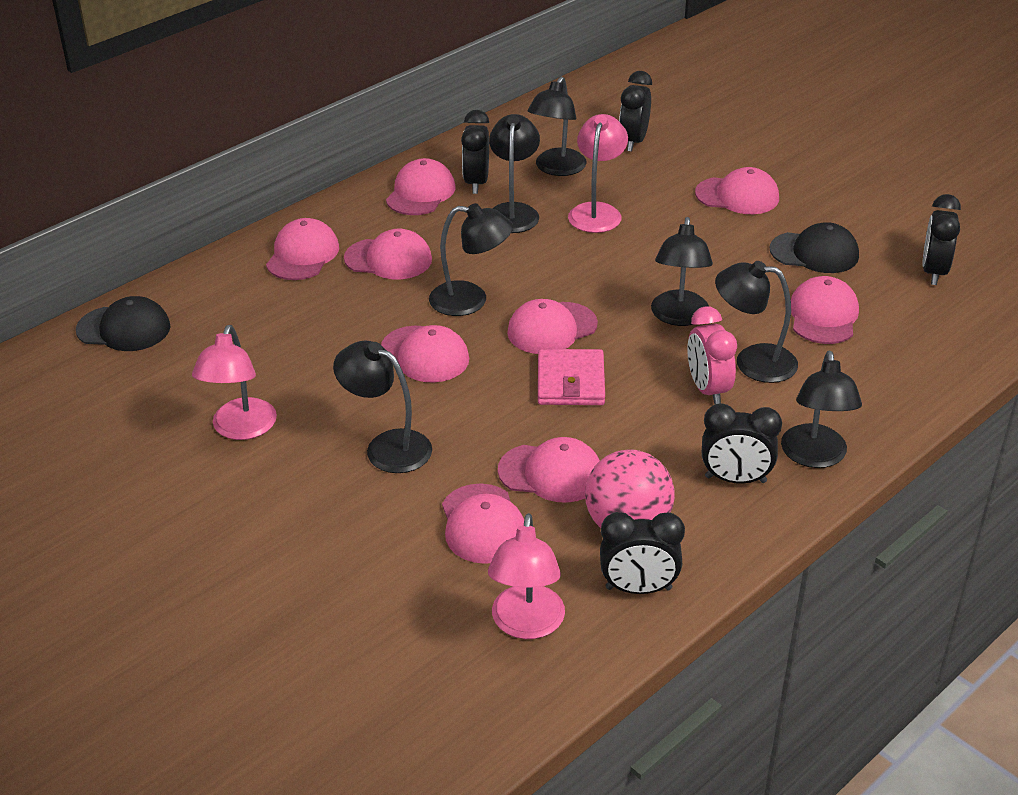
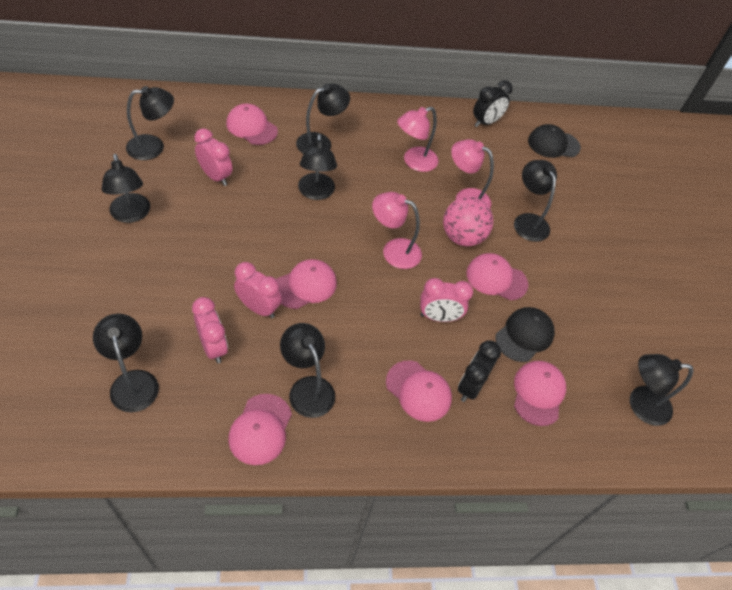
black clock: [461,110,489,194] [600,512,685,594] [619,71,652,152] [702,403,782,484] [922,194,961,285] = 5 -> [458,340,501,402] [473,80,513,127] = 2
black lamp: [333,341,432,473] [429,203,513,316] [489,114,540,233] [527,76,587,176] [651,217,713,326] [715,261,798,383] [781,351,862,468] = 7 -> [93,314,159,412] [102,154,150,223] [126,86,174,160] [280,323,335,418] [296,84,350,154] [298,134,337,200] [514,160,557,242] [630,354,693,426] = 8
pink cap: [266,218,339,280] [344,229,432,279] [381,325,469,382] [386,158,455,215] [442,483,524,564] [498,437,600,503] [507,299,598,354] [695,167,779,214] [791,276,859,344] = 9 -> [226,104,278,145] [228,394,292,465] [276,259,337,309] [386,360,452,422] [466,253,528,300] [514,361,566,426] = 6
pink clock: [687,306,737,404] = 1 -> [192,297,228,363] [194,128,232,186] [234,262,282,318] [420,278,473,322] = 4
pink wallet: [538,349,605,405] = 1 -> none = 0

